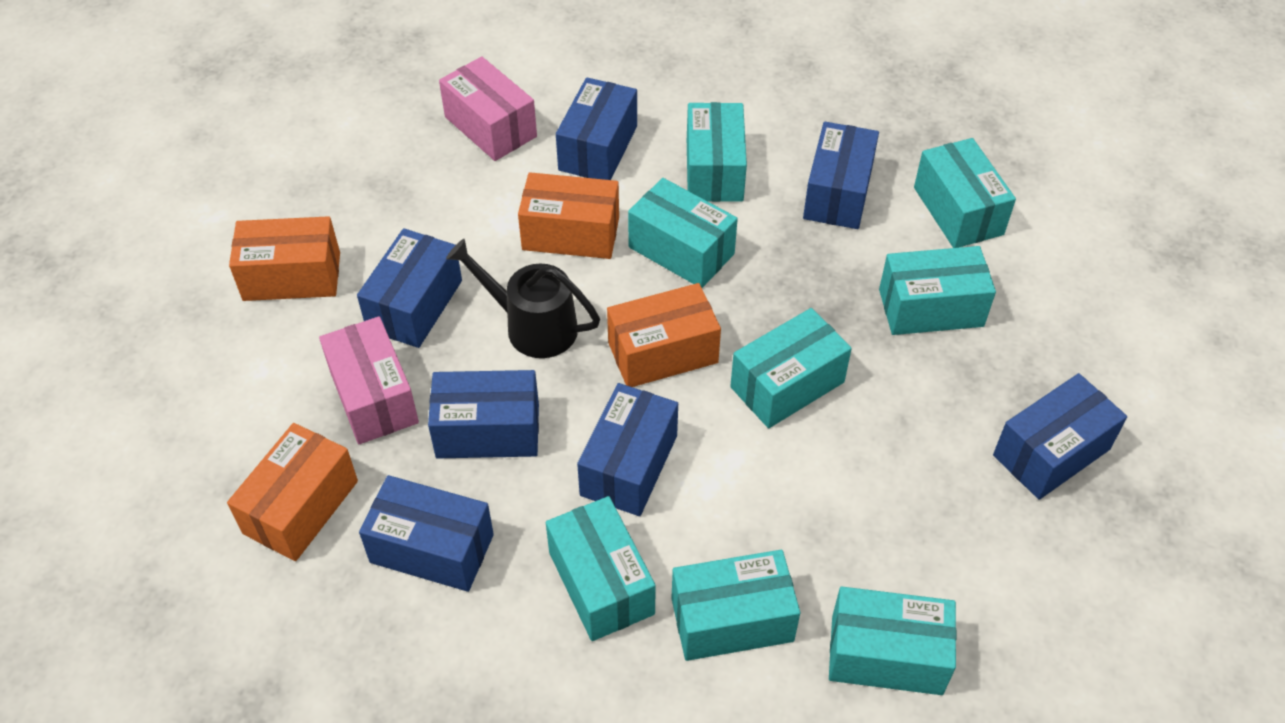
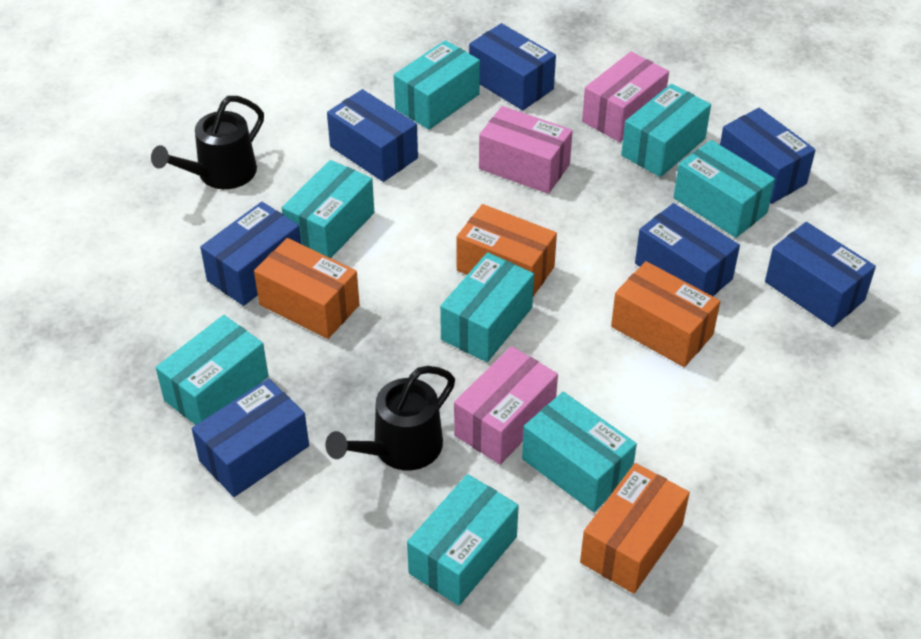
black watering can: [446,239,600,358] = 1 -> [151,96,264,189] [325,366,455,470] = 2
pink box: [319,317,419,444] [439,57,537,161] = 2 -> [454,346,558,465] [479,106,573,194] [582,52,669,142] = 3

